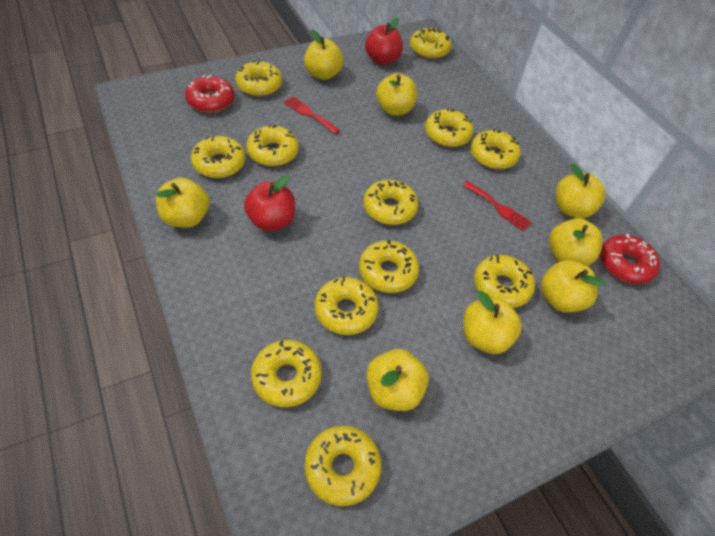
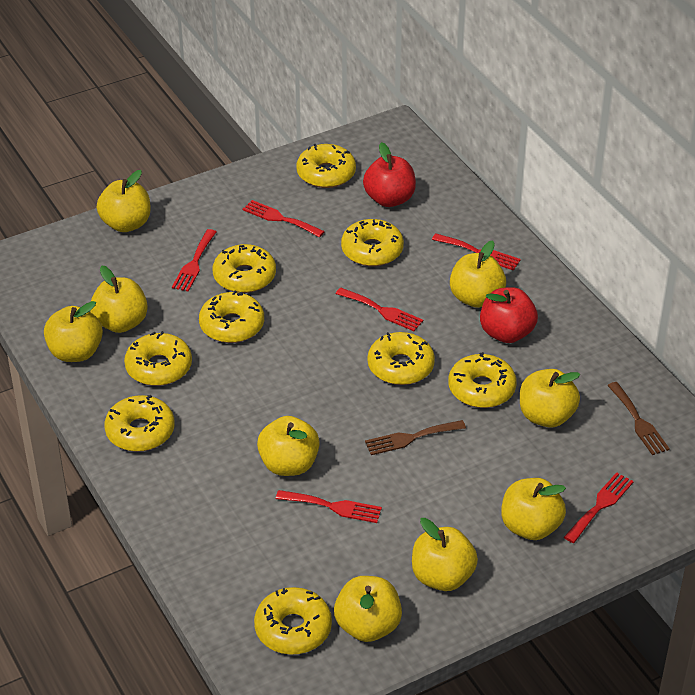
brown fork: none = 0 -> [365,420,466,455] [607,382,670,455] = 2
red donut: [185,74,235,113] [600,234,660,284] = 2 -> none = 0
red fork: [284,96,340,134] [463,181,532,231] = 2 -> [172,229,216,291] [243,200,325,237] [276,490,382,523] [335,287,423,331] [432,234,521,271] [564,472,634,543] = 6
yellow apple: [156,178,209,228] [304,29,344,80] [366,349,429,411] [376,73,417,116] [463,291,522,354] [541,260,606,312] [549,218,603,266] [556,164,605,219] = 8 -> [44,301,103,362] [90,265,148,333] [97,170,151,232] [257,416,320,476] [334,576,402,642] [412,518,478,591] [450,240,506,308] [501,478,566,540] [520,369,580,427] = 9
yellow donut: [191,135,245,178] [235,60,282,96] [246,124,299,166] [251,340,322,407] [304,426,382,506] [315,276,379,335] [359,239,419,293] [363,180,418,225] [410,28,452,59] [425,108,474,147] [470,129,521,169] [474,254,535,308] = 12 -> [104,395,175,452] [124,331,192,386] [199,291,264,343] [213,244,276,293] [254,587,332,655] [296,144,356,188] [341,219,404,266] [368,332,435,385] [448,352,517,408] = 9

